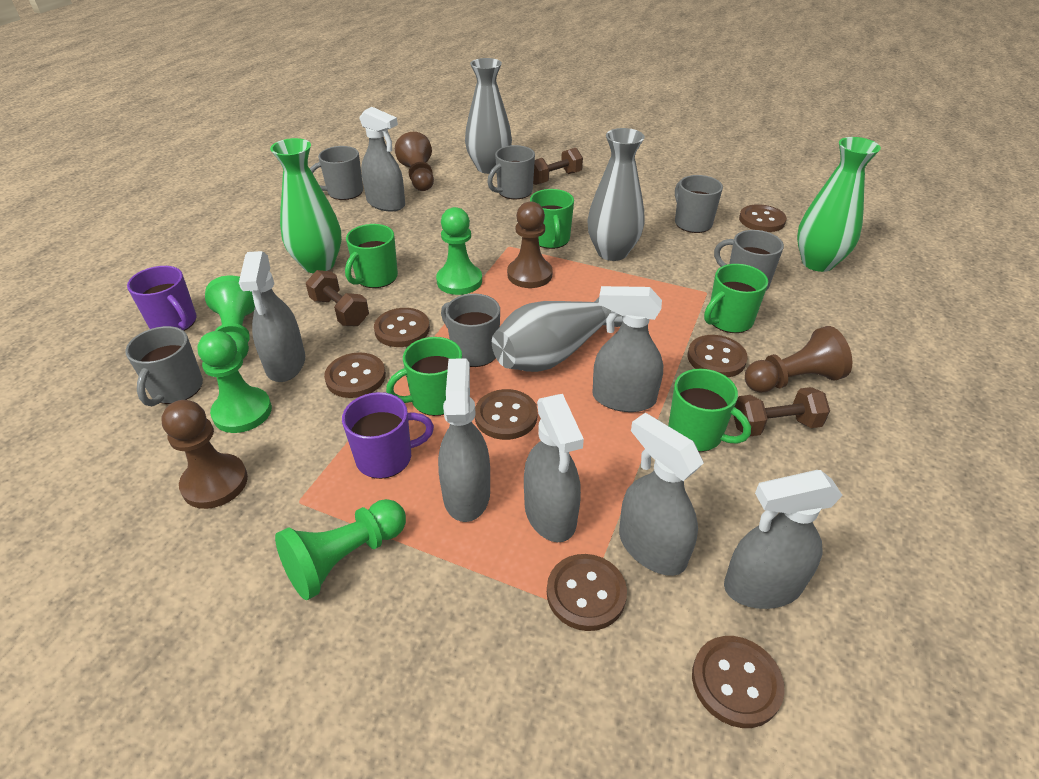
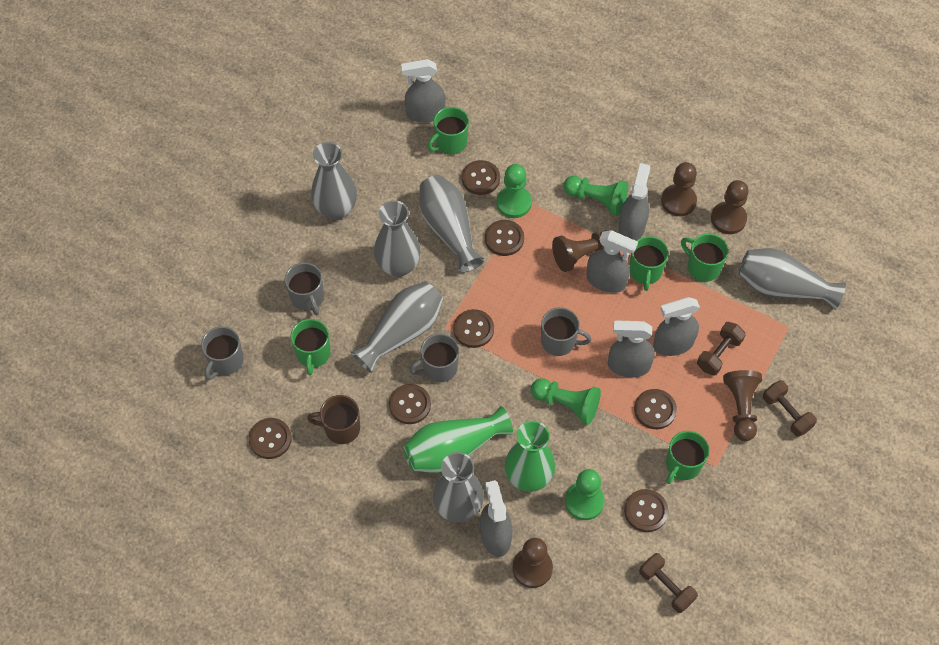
brown mug: none = 0 -> [307,395,360,444] = 1
brown pawn: [161,400,248,509] [395,132,434,191] [507,201,553,288] [745,326,852,392] = 4 -> [512,538,553,588] [552,230,609,272] [661,162,697,216] [711,180,749,234] [723,370,762,441] = 5
grey mug: [125,326,203,406] [310,146,363,200] [441,294,500,367] [487,145,535,199] [675,175,723,233] [714,230,784,290] = 6 -> [201,326,244,380] [285,262,324,315] [409,334,459,383] [541,307,592,356] = 4
grey spray bottle: [239,251,305,382] [359,107,405,211] [438,358,490,522] [524,394,584,542] [593,286,663,412] [619,413,704,576] [724,470,843,609] = 7 -> [401,59,445,123] [480,480,512,557] [586,230,638,293] [608,320,655,378] [618,163,650,241] [653,297,700,356] = 6
grey vase: [465,58,512,174] [492,297,623,372] [587,128,645,261] = 3 -> [311,142,357,220] [351,282,443,373] [374,200,421,277] [419,175,484,273] [433,452,484,523] [739,248,846,310] = 6
purple mug: [127,266,197,331] [342,392,434,479] = 2 -> none = 0

